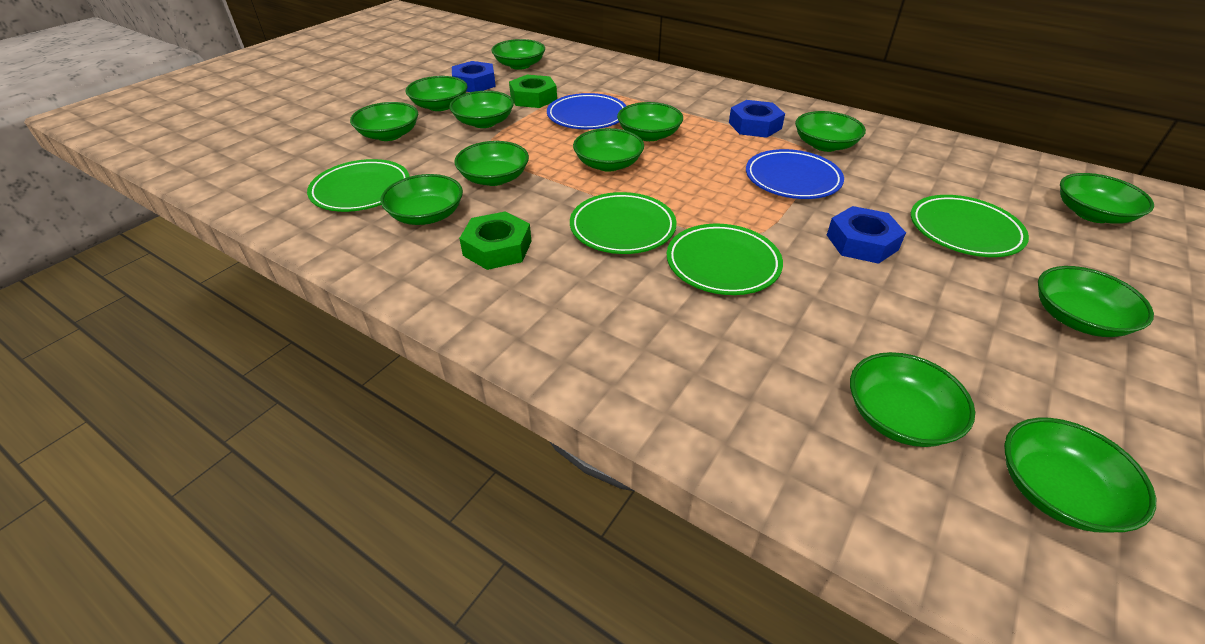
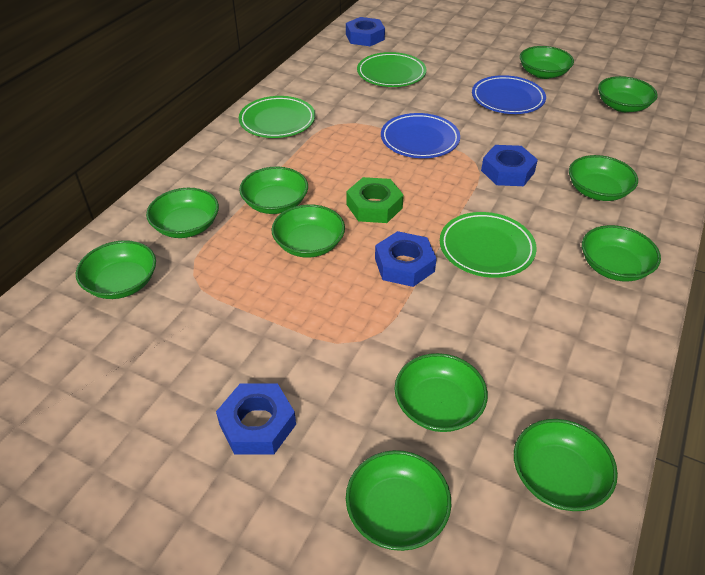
blue nut: [452,61,496,92] [729,100,785,138] [827,206,906,264] = 3 -> [216,384,296,454] [346,17,385,46] [375,231,437,287] [481,145,538,186] = 4
green bowl: [350,102,418,141] [381,174,463,225] [405,76,468,111] [449,91,514,128] [454,141,529,186] [491,39,545,70] [573,128,644,172] [617,102,683,141] [795,111,866,152] [850,352,975,447] [1004,418,1156,532] [1038,266,1154,337] [1060,173,1154,224] = 13 -> [76,240,156,299] [146,188,219,238] [239,167,308,214] [271,204,345,258] [346,450,451,551] [395,353,488,432] [514,419,618,511] [520,46,574,79] [569,155,638,201] [582,225,661,282] [598,76,658,112] = 11
green nut: [459,211,531,270] [509,75,557,108] = 2 -> [346,177,404,223] = 1
green plate: [307,159,410,212] [570,192,677,254] [667,224,783,295] [911,195,1029,257] = 4 -> [239,96,315,138] [357,52,426,87] [440,212,537,278] = 3

